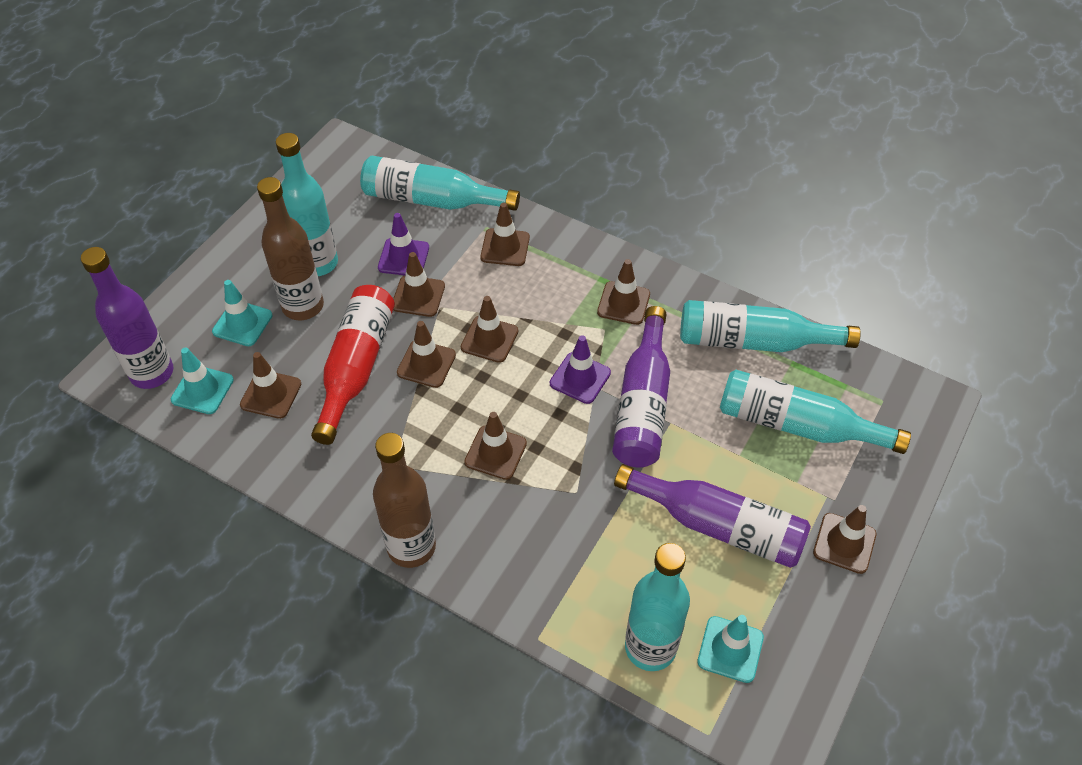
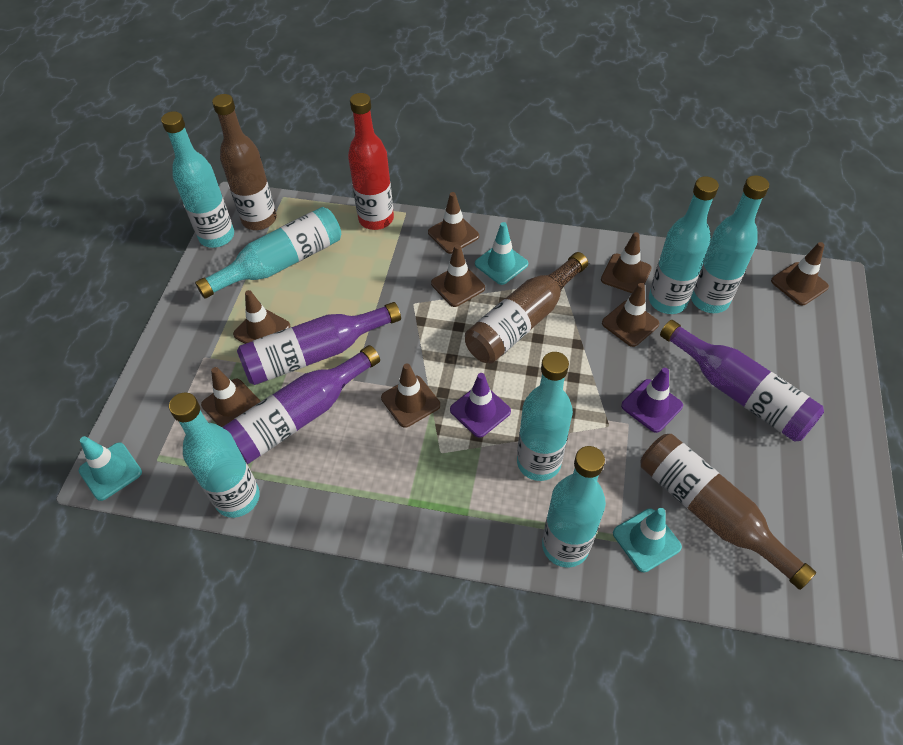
brown bottle: [257,177,324,320] [373,433,436,568] = 2 -> [212,94,277,230] [465,252,588,364] [641,434,816,590] = 3
turquoise bottle: [276,133,338,276] [360,156,520,211] [625,543,690,671] [680,300,861,352] [720,370,911,454] = 5 -> [161,111,234,248] [169,393,260,518] [195,207,341,299] [517,352,573,481] [542,446,606,568] [649,176,719,314] [691,175,769,313] = 7

